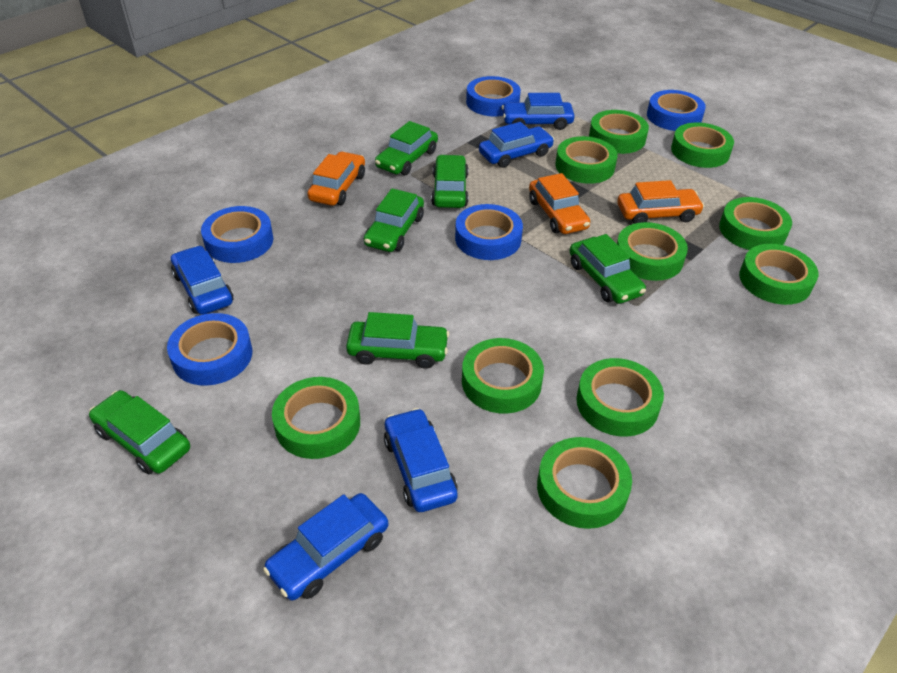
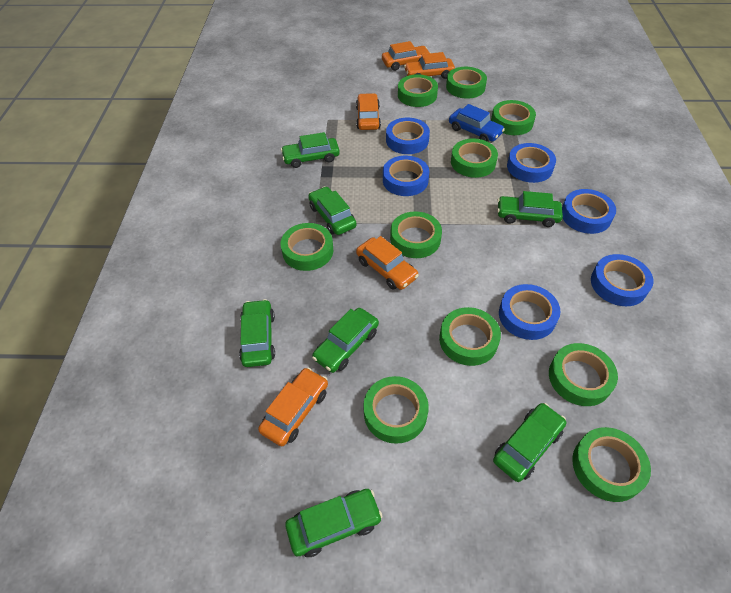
blue car: [171,246,233,315] [263,493,388,600] [384,408,458,512] [479,122,554,168] [502,93,575,130] = 5 -> [449,104,505,142] = 1
blue tape: [167,313,252,386] [201,206,273,263] [455,204,523,260] [466,76,521,116] [647,90,706,131] = 5 -> [383,156,429,196] [386,118,430,154] [499,284,561,340] [507,143,556,183] [562,189,616,234] [591,254,653,306] = 6
green car: [89,390,190,474] [346,312,449,369] [364,188,424,252] [375,121,438,175] [431,155,469,208] [569,234,646,304] = 6 -> [239,299,275,367] [281,132,340,168] [285,489,383,557] [308,186,357,235] [312,308,379,373] [493,403,566,482] [497,191,563,227] = 7
orange car: [307,152,365,206] [529,173,590,234] [617,180,704,224] = 3 -> [258,368,328,446] [356,93,381,130] [356,236,419,290] [382,41,430,71] [404,52,455,79] = 5

